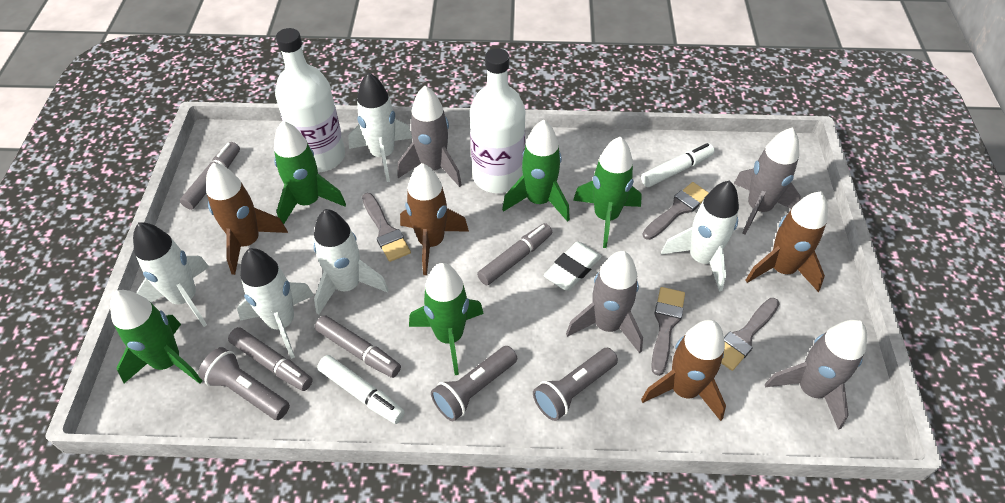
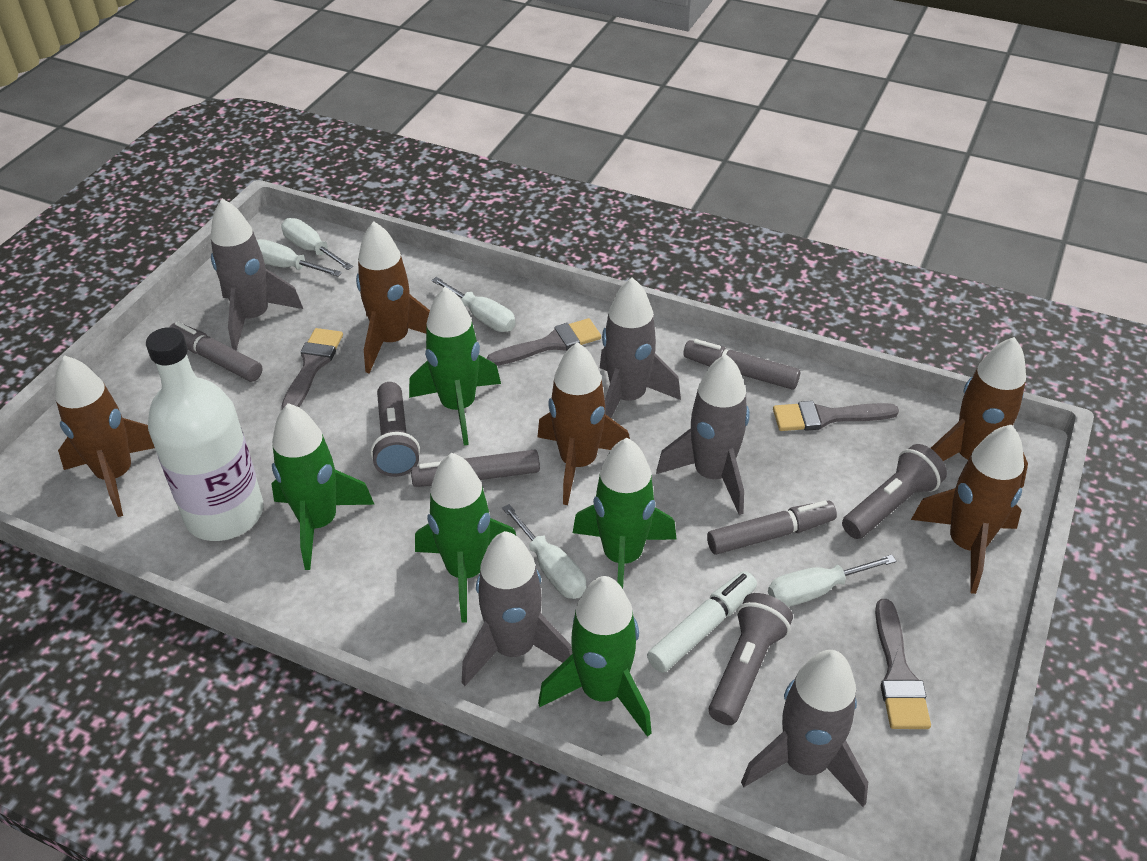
brown rocket: [206,163,288,275] [400,163,469,275] [641,320,726,421] [745,191,828,292] = 4 -> [55,355,155,517] [356,221,430,374] [538,342,630,505] [911,425,1024,594] [931,337,1028,488] = 5
grey rocket: [397,86,462,187] [566,251,643,353] [734,127,801,235] [765,320,867,430] = 4 -> [211,199,303,350] [462,531,573,686] [600,278,681,418] [656,354,750,515] [741,650,868,807] = 5
white bottle: [275,28,345,172] [470,48,525,193] = 2 -> [146,327,263,541] = 1
white eraser: [544,242,602,291] = 1 -> none = 0
white marker: [317,355,405,424] [641,143,715,187] = 2 -> [647,571,757,673] = 1
white rocket: [133,222,209,327] [237,248,314,359] [314,209,389,315] [348,72,412,182] [661,180,739,292] = 5 -> none = 0
white screwdriver: none = 0 -> [257,239,342,277] [281,218,353,270] [431,277,516,332] [502,504,586,599] [768,555,896,607] = 5

